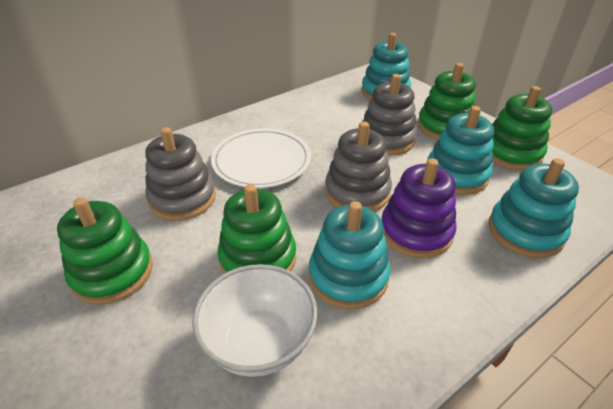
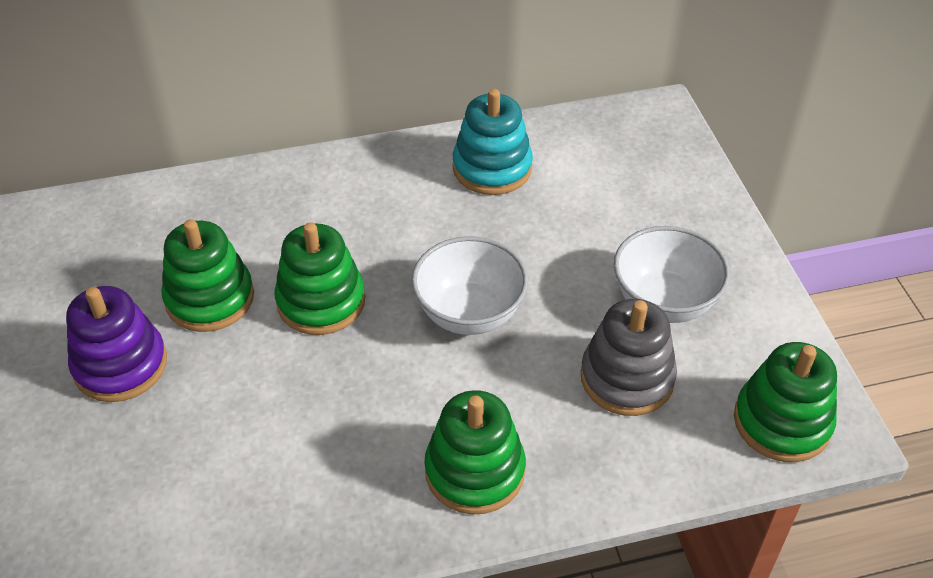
grey stacking toy: [145,127,216,221] [325,121,392,212] [362,74,417,155] = 3 -> [581,299,677,416] = 1
turquoise stacking toy: [309,201,390,309] [361,33,411,100] [427,106,494,195] [488,158,579,258] = 4 -> [453,89,533,195] = 1
white bowl: [192,264,318,377] = 1 -> [412,236,528,335] [614,226,730,323] = 2
white plate: [211,128,311,188] = 1 -> none = 0

